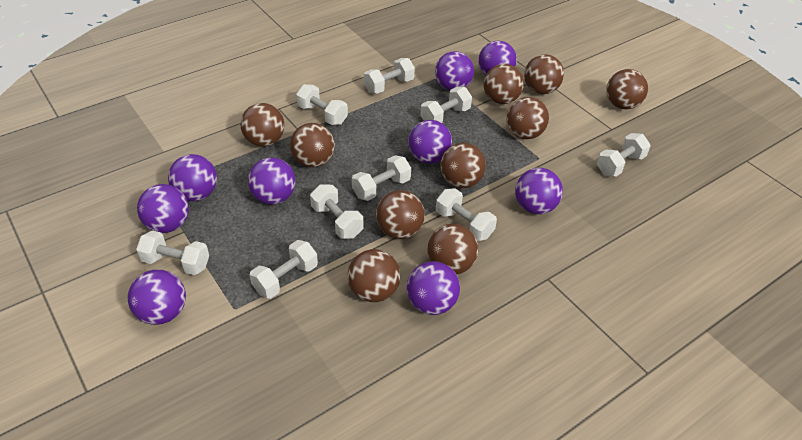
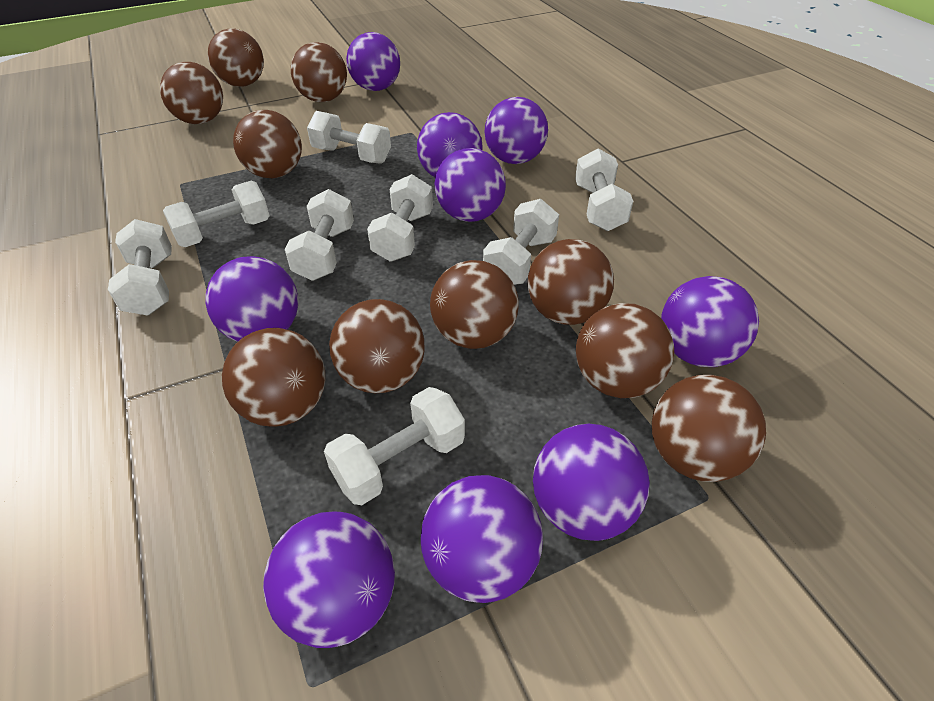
white dumbbell: [136,230,209,275] [250,240,318,299] [296,84,348,125] [310,184,363,239] [352,155,411,201] [364,58,415,94] [420,87,472,123] [436,188,497,241] [597,133,651,177] = 9 -> [108,219,172,316] [163,180,270,247] [285,189,354,281] [307,111,391,164] [324,387,465,505] [367,174,433,262] [483,199,559,285] [575,148,633,231] = 8

